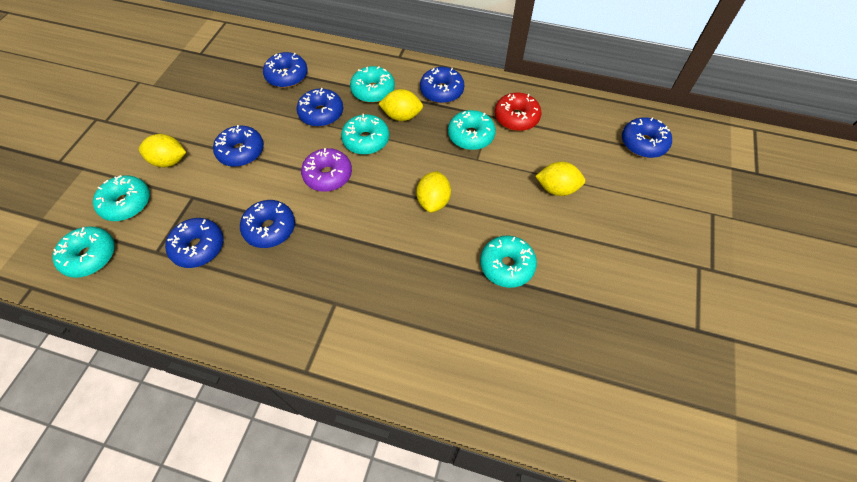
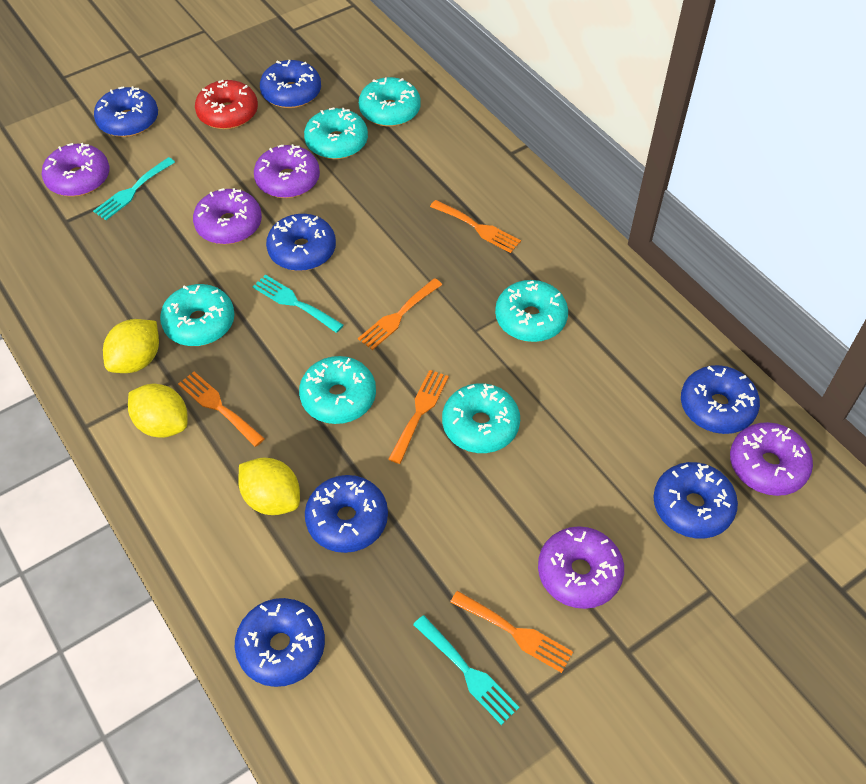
orange fork: none = 0 -> [178,372,265,447] [358,278,442,350] [388,370,449,464] [430,200,521,253] [450,591,573,673] = 5
purple donut: [301,148,352,192] = 1 -> [42,143,110,197] [193,188,262,245] [254,144,320,198] [538,526,624,609] [730,422,813,496] = 5
turquoise fork: none = 0 -> [93,157,175,220] [252,275,344,333] [413,615,519,725] = 3
yellow lemon: [139,134,186,167] [379,89,423,121] [416,171,451,213] [535,162,585,196] = 4 -> [103,319,159,373] [128,384,188,438] [238,457,300,515] = 3

